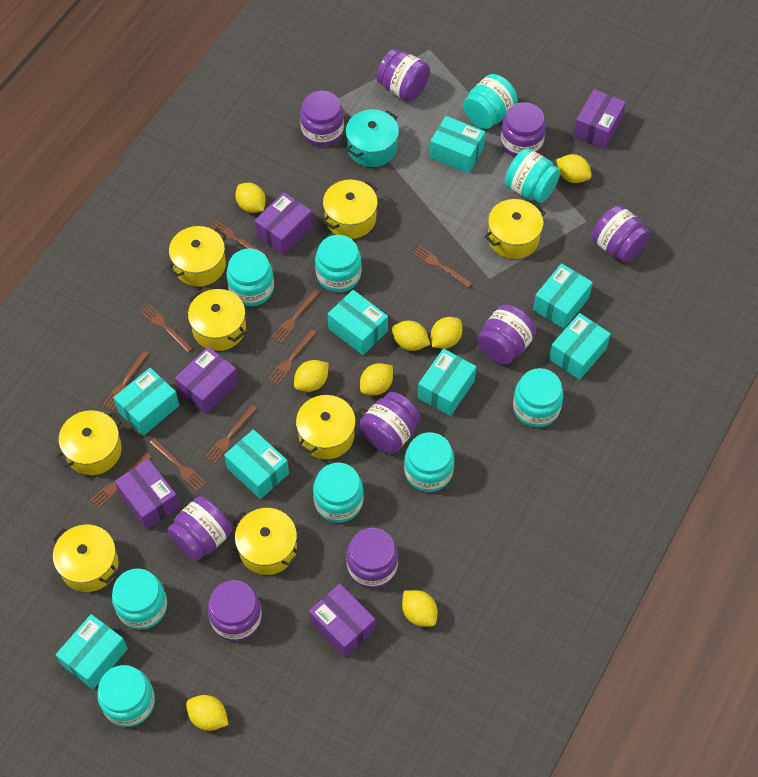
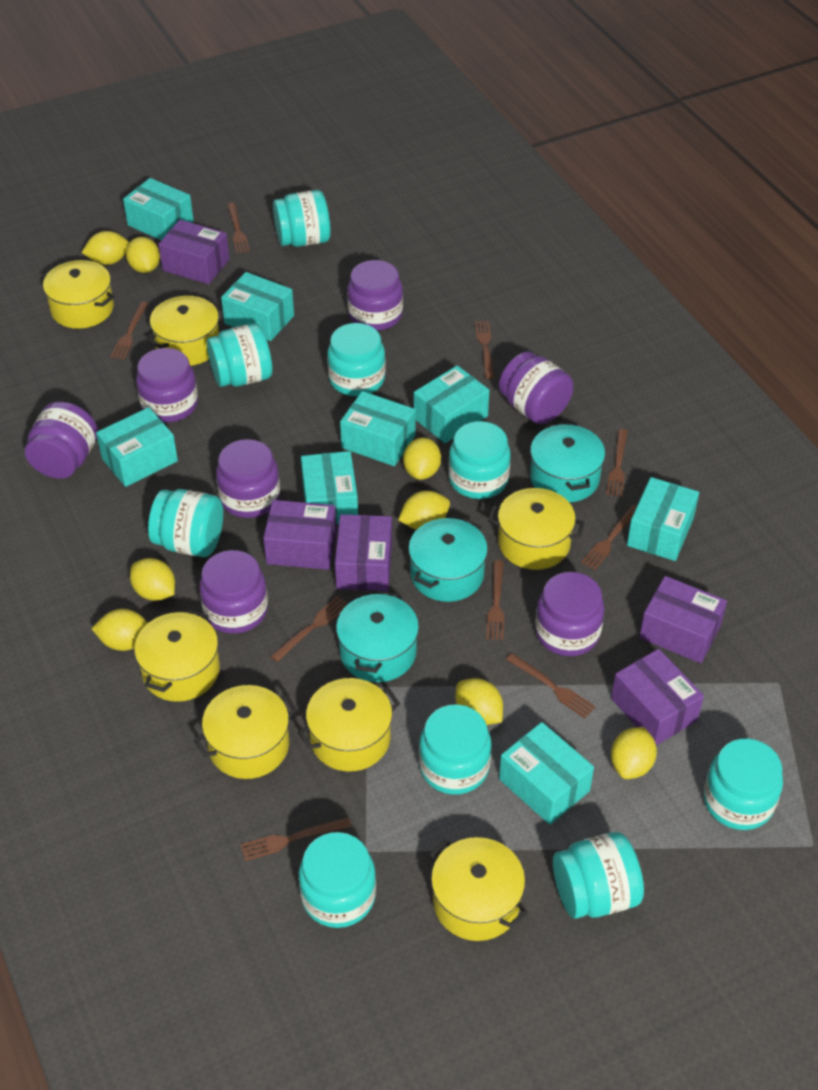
purple jar: [167,497,232,561] [208,580,262,641] [300,91,344,146] [347,528,398,588] [359,392,420,454] [376,49,430,102] [477,305,536,365] [501,102,546,157] [592,205,650,263] = 9 -> [25,402,98,479] [136,348,198,422] [199,550,268,634] [216,439,280,518] [347,260,403,331] [499,352,574,424] [535,572,605,656] = 7
turquoise pot: [346,109,399,167] = 1 -> [336,591,419,682] [408,518,488,602] [530,423,605,502] = 3
yellow pot: [52,525,119,592] [56,410,123,475] [167,226,227,287] [188,289,246,351] [232,508,300,575] [296,394,356,459] [323,180,378,239] [485,199,546,259] = 8 -> [41,260,115,329] [134,609,220,702] [148,296,221,366] [194,685,297,779] [298,678,400,772] [429,837,528,941] [488,488,584,570] = 7

